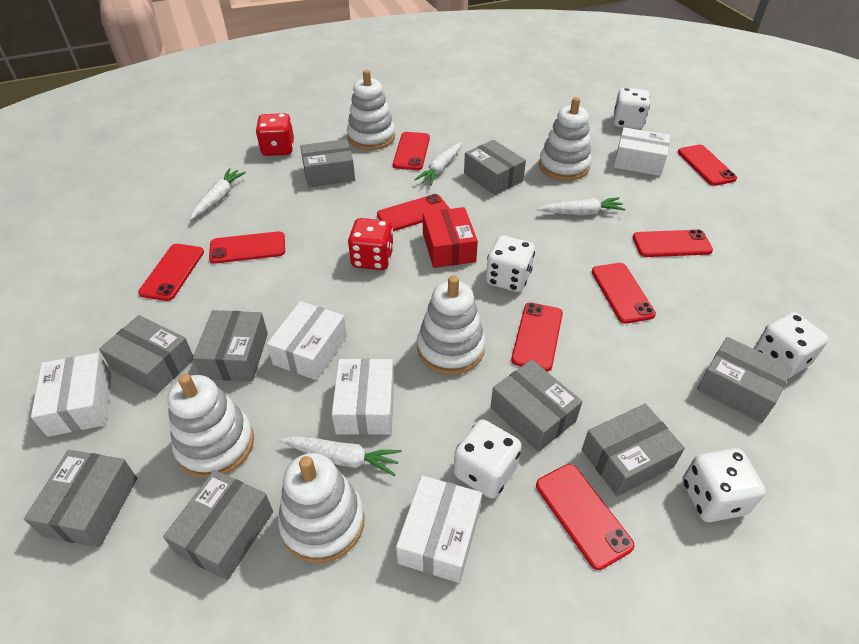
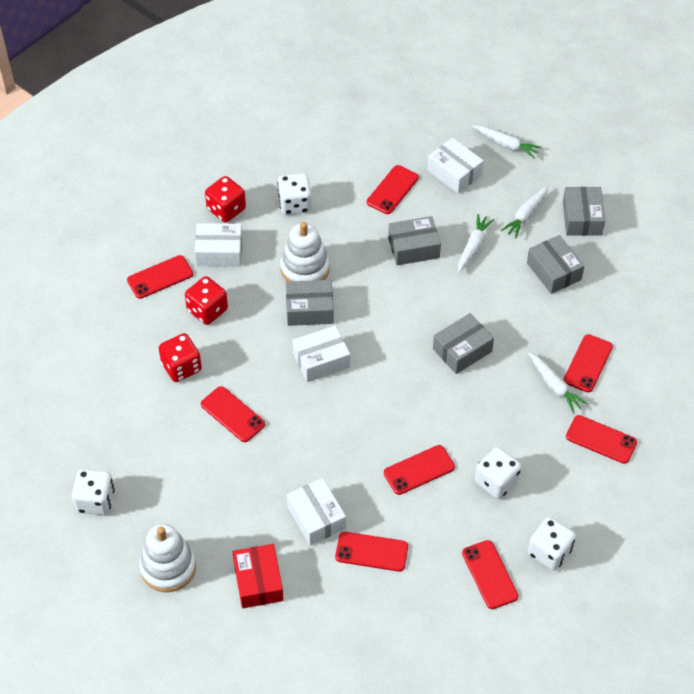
grey box: [24,450,137,547] [99,315,193,394] [163,470,273,580] [193,310,268,381] [300,139,355,187] [464,140,526,195] [490,360,582,452] [582,404,685,496] [697,337,793,423] = 9 -> [286,280,334,326] [388,216,441,265] [433,313,494,374] [527,235,584,294] [563,187,605,236] = 5
red dice: [256,113,294,156] [348,218,394,270] = 2 -> [159,333,202,382] [185,276,228,325] [205,176,246,222] = 3
red phone: [138,244,204,301] [209,231,285,264] [377,194,450,231] [393,132,430,170] [511,303,563,372] [536,464,635,570] [592,263,656,324] [633,229,713,257] [678,145,737,186] = 9 -> [127,255,193,299] [201,386,265,442] [335,532,408,572] [367,165,419,214] [384,445,455,495] [462,540,518,609] [563,334,613,392] [566,415,637,464] = 8
white box: [31,353,111,437] [267,301,347,380] [332,359,394,435] [396,475,482,583] [614,127,670,176] = 5 -> [195,223,243,267] [287,478,346,545] [292,325,350,382] [427,137,484,194] = 4
white dice: [454,420,522,499] [486,235,535,292] [614,88,650,129] [682,448,766,522] [754,312,829,378] = 5 -> [72,469,115,515] [277,173,312,215] [475,447,521,499] [528,517,576,570] = 4
white stacking toy: [167,374,254,478] [278,453,365,563] [347,70,395,150] [417,276,485,375] [539,97,591,181] = 5 -> [139,524,196,592] [280,222,330,282] = 2

